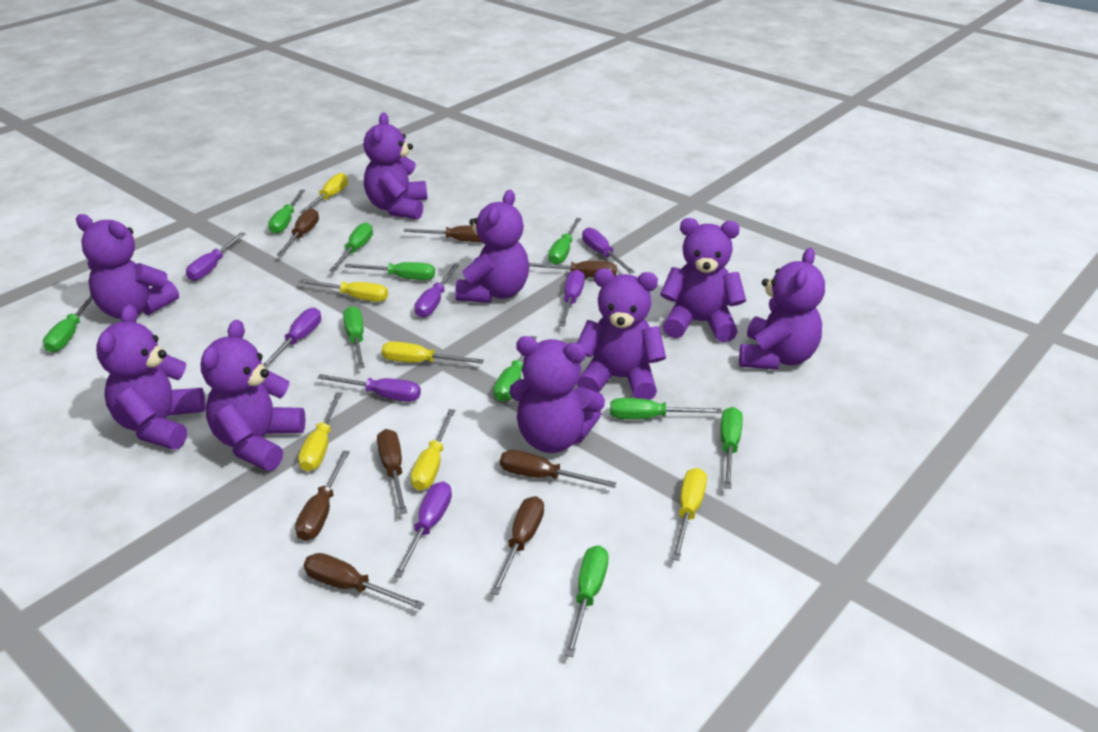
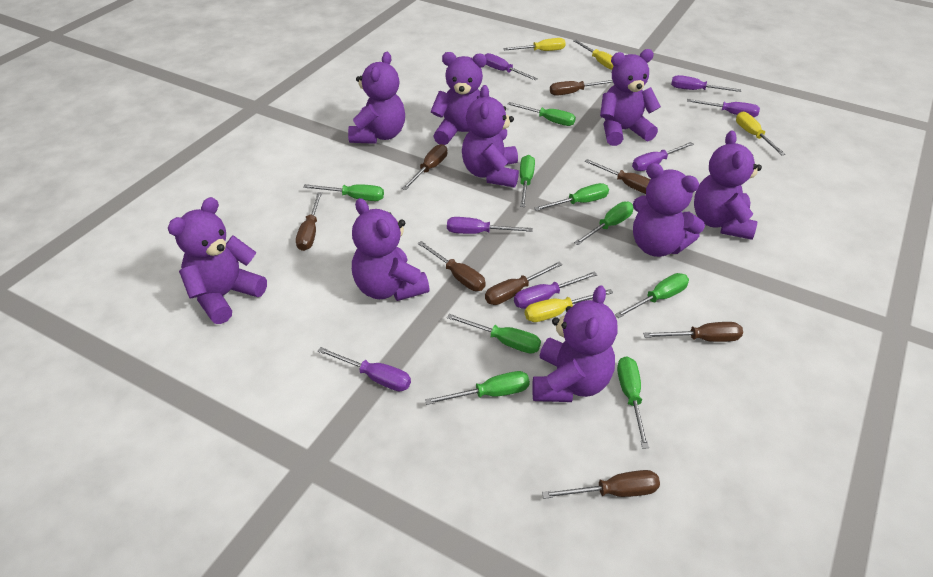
green screwdriver: [43,295,93,352] [268,190,305,234] [329,222,373,272] [343,306,365,369] [344,262,435,280] [494,336,537,402] [548,218,581,265] [565,545,609,657] [610,398,722,419] [721,407,743,489] = 10 -> [303,184,384,201] [425,371,530,405] [447,314,541,353] [508,102,576,126] [520,155,535,207] [534,183,609,211] [574,202,634,245] [615,273,689,318] [617,356,649,448] = 9
yellow screwdriver: [298,392,342,471] [299,279,388,302] [300,173,348,213] [382,341,484,364] [411,409,455,491] [671,468,707,561] = 6 -> [503,38,566,51] [525,289,613,322] [573,40,613,70] [736,112,786,155] = 4

